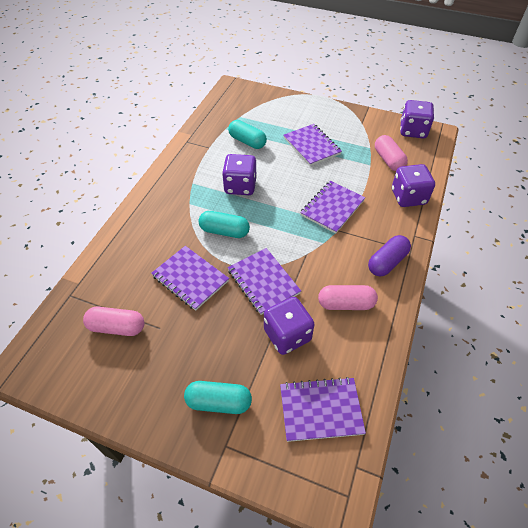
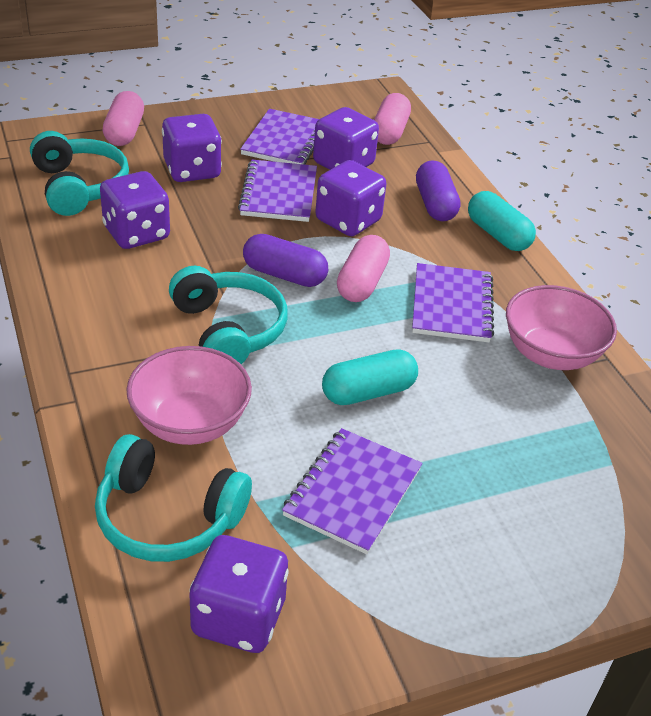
pink bowl: none = 0 -> [126,346,252,445] [506,285,617,370] = 2
purple capsule: [368,235,411,276] = 1 -> [243,234,328,287] [416,160,460,221] = 2
purple dice: [222,154,257,195] [264,297,314,355] [392,164,435,207] [400,100,434,138] = 4 -> [100,171,170,249] [162,114,222,182] [189,535,289,653] [313,107,379,170] [315,160,386,237] = 5
purple notebook: [151,246,229,311] [227,248,301,315] [280,377,366,442] [284,124,342,166] [300,181,365,234] = 5 -> [238,159,317,222] [240,109,319,165] [282,428,422,554] [412,263,494,342] = 4
turquoise capsule: [184,381,252,414] [199,211,250,238] [228,120,267,149] = 3 -> [322,349,418,405] [468,191,536,251] = 2
turquoise headphones: none = 0 -> [30,131,129,216] [95,434,252,562] [169,266,288,364] = 3

